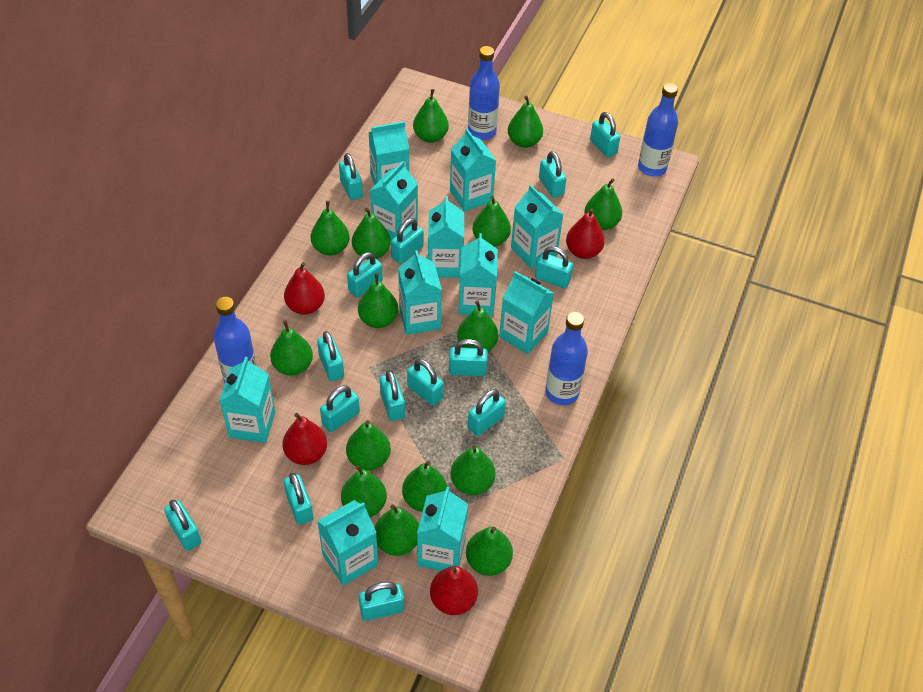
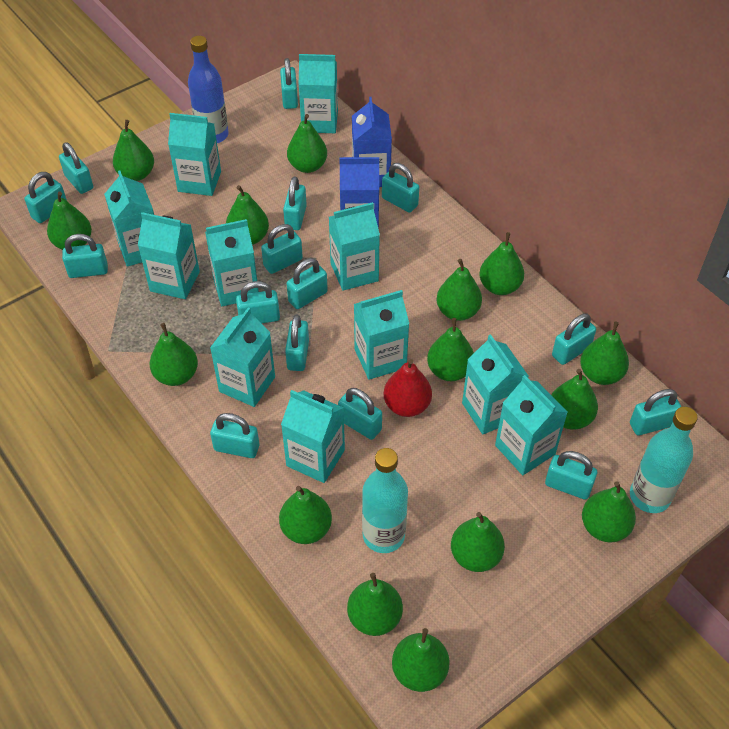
blue bottle: [214,297,257,383] [468,46,500,140] [545,312,588,405] [638,83,678,177] = 4 -> [188,36,228,143] = 1
blue carton: none = 0 -> [339,157,379,229] [352,97,392,187] = 2
red pear: [282,413,327,465] [284,262,325,315] [430,566,478,615] [566,208,605,259] = 4 -> [384,359,432,417] = 1
turquoise bottle: none = 0 -> [362,448,408,553] [630,407,698,513] = 2

